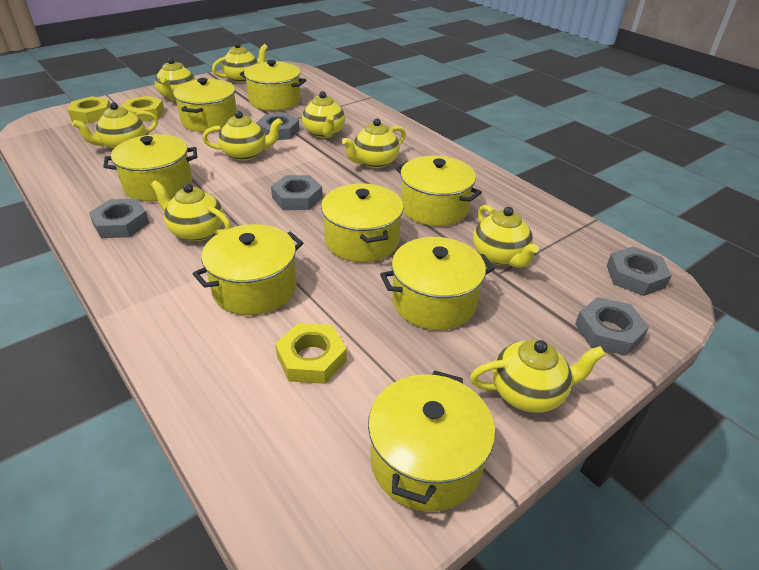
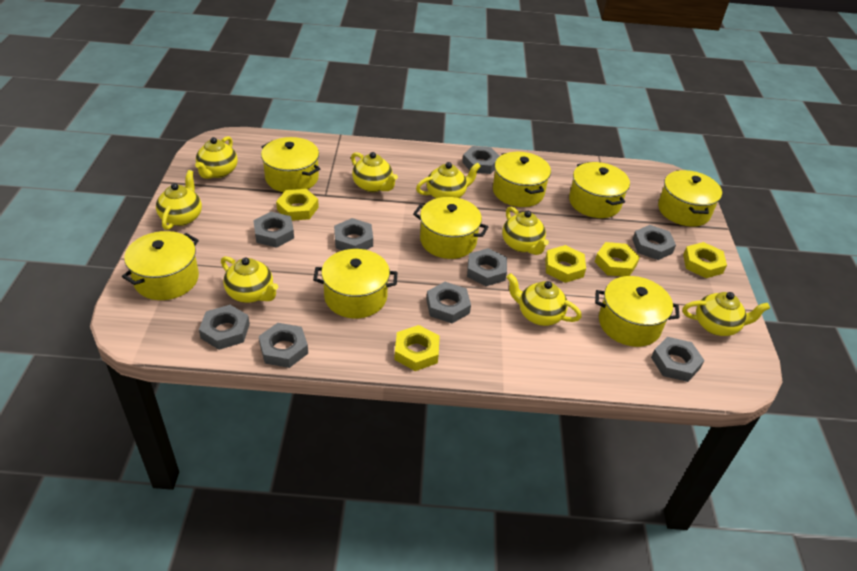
grey nut: [89,199,149,238] [256,113,300,140] [271,175,323,210] [575,297,649,356] [607,247,672,296] = 5 -> [199,305,250,350] [253,212,294,248] [259,323,308,368] [334,218,373,251] [426,282,471,323] [462,146,500,174] [467,248,507,286] [632,225,676,260] [651,337,705,382] = 9
yellow nut: [68,96,110,124] [121,96,165,122] [275,323,347,384] = 3 -> [276,189,319,221] [394,325,440,371] [545,245,586,283] [595,242,640,277] [683,242,727,278] = 5
yellow teapot: [72,102,158,149] [151,180,231,241] [155,58,195,101] [202,111,283,161] [212,42,268,83] [302,91,345,138] [342,118,406,168] [470,339,606,413] [473,205,539,268] = 9 -> [156,170,202,230] [195,136,238,179] [221,256,278,303] [351,152,398,192] [416,162,481,198] [502,206,549,255] [507,273,582,326] [683,292,770,336] = 8

